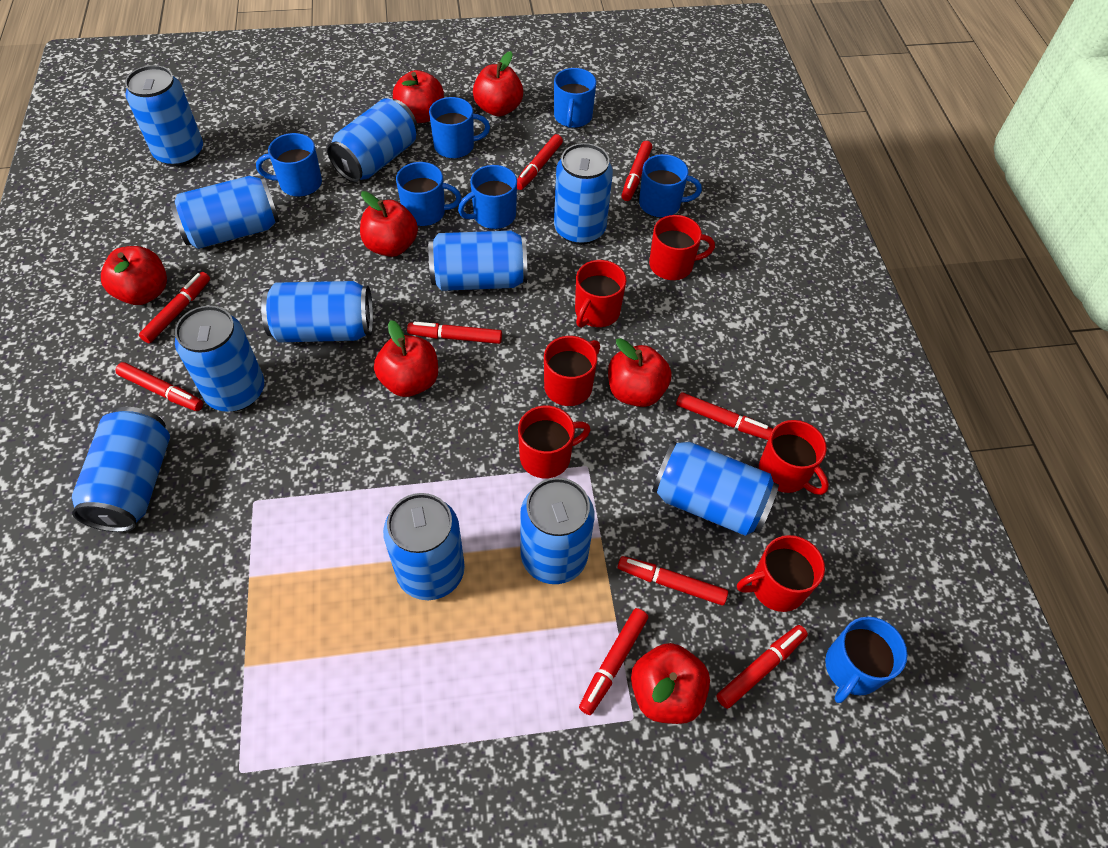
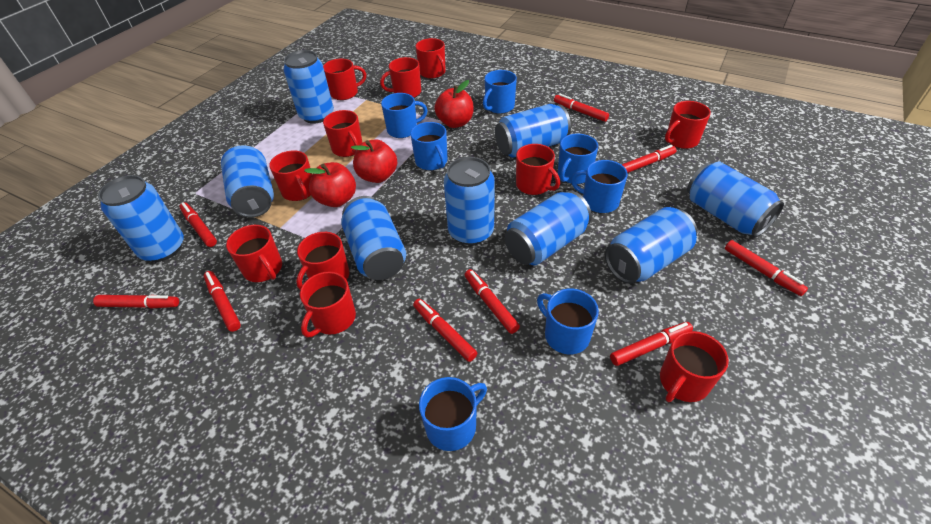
blue can: [72,407,170,532] [125,65,203,167] [170,176,279,249] [175,306,264,412] [261,281,373,342] [327,98,418,182] [383,493,465,600] [428,231,527,291] [520,478,594,584] [554,143,613,245] [652,441,779,536] = 11 -> [98,175,184,262] [221,145,274,218] [284,50,334,124] [341,196,406,280] [444,157,495,245] [495,104,571,158] [504,191,592,265] [605,207,697,284] [687,161,784,237] = 9
red apple: [101,246,167,305] [360,191,418,257] [374,320,438,397] [393,70,444,123] [473,51,523,117] [608,338,672,407] [631,643,710,724] = 7 -> [304,162,356,207] [351,139,397,183] [434,80,473,128] = 3
red mug: [518,405,591,478] [544,336,600,406] [575,260,626,328] [649,215,715,280] [737,535,825,612] [759,420,829,495] = 6 -> [226,225,282,282] [269,150,312,201] [296,232,350,289] [300,272,356,337] [323,59,366,100] [323,110,363,157] [380,57,421,98] [416,38,446,79] [516,144,560,195] [660,331,729,402] [665,101,711,149] = 11

